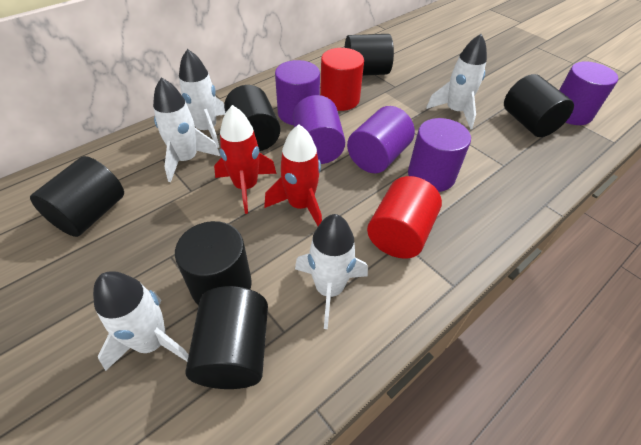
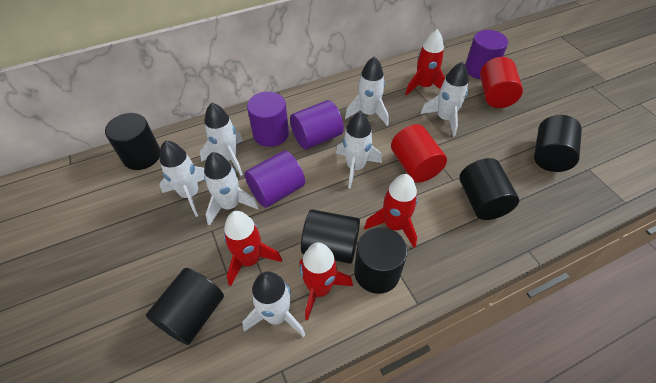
purple cylinder: [275,60,320,125] [293,95,345,164] [347,106,415,173] [408,118,471,192] [559,61,618,125] = 5 -> [244,150,305,208] [247,91,289,147] [290,100,344,150] [465,30,508,79] = 4
red rocket: [214,105,276,214] [264,124,322,226] = 2 -> [224,211,282,286] [299,242,353,320] [364,174,418,248] [405,29,445,95] = 4
white rocket: [93,271,189,371] [153,77,220,182] [179,49,225,148] [295,214,368,329] [426,34,487,129] = 5 -> [159,140,205,217] [200,103,243,175] [204,152,259,226] [242,271,305,337] [336,112,382,189] [345,56,389,126] [420,61,469,137] = 7

